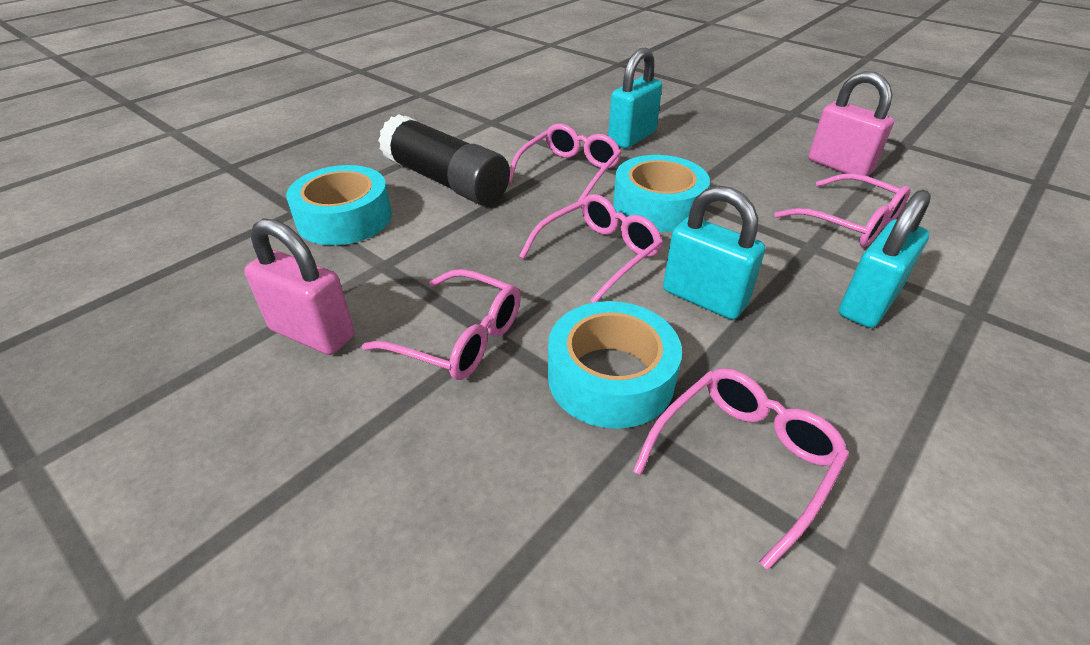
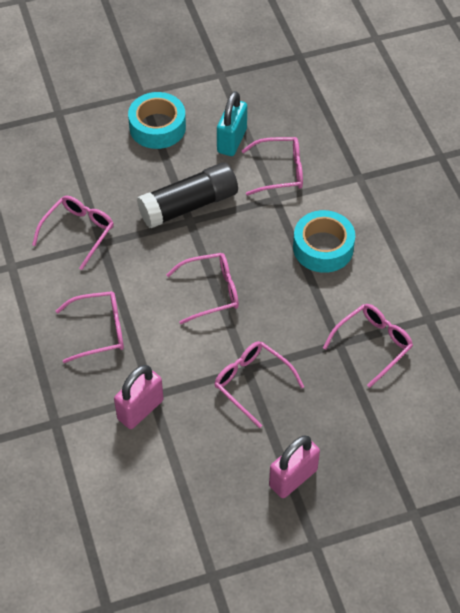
pink glasses: [362,269,521,380] [509,124,622,202] [519,194,663,303] [633,368,849,570] [774,173,911,247] = 5 -> [32,196,114,270] [56,291,124,363] [166,253,239,324] [214,341,304,428] [242,137,303,196] [323,304,413,388] = 6
turquoise padlock: [608,48,662,148] [663,186,765,320] [839,190,931,328] = 3 -> [217,91,247,156] = 1
turquoise tape: [286,165,392,245] [548,301,682,429] [613,155,710,232] = 3 -> [128,92,186,149] [293,210,355,273] = 2

